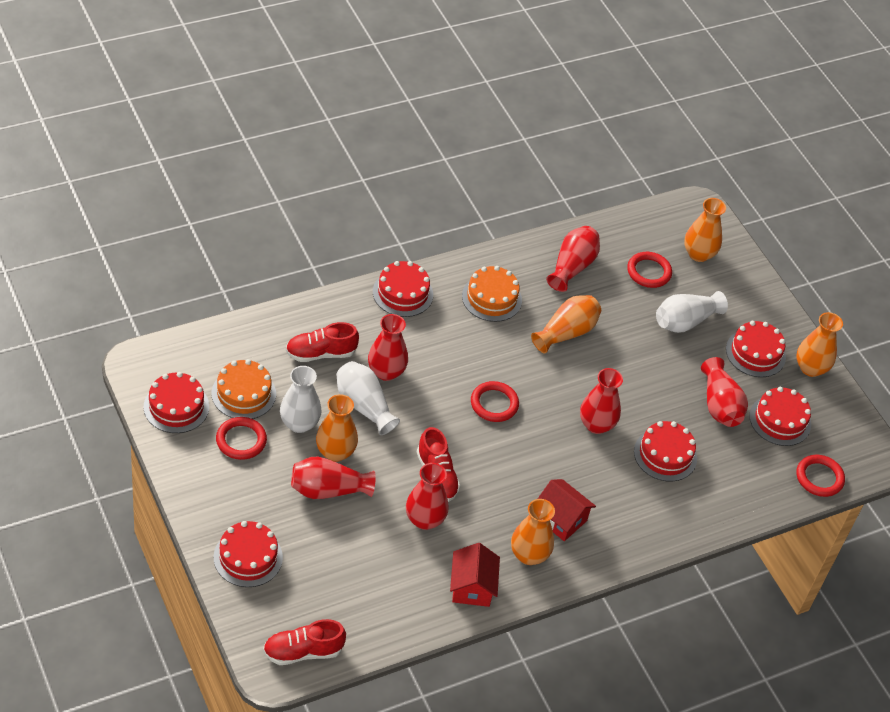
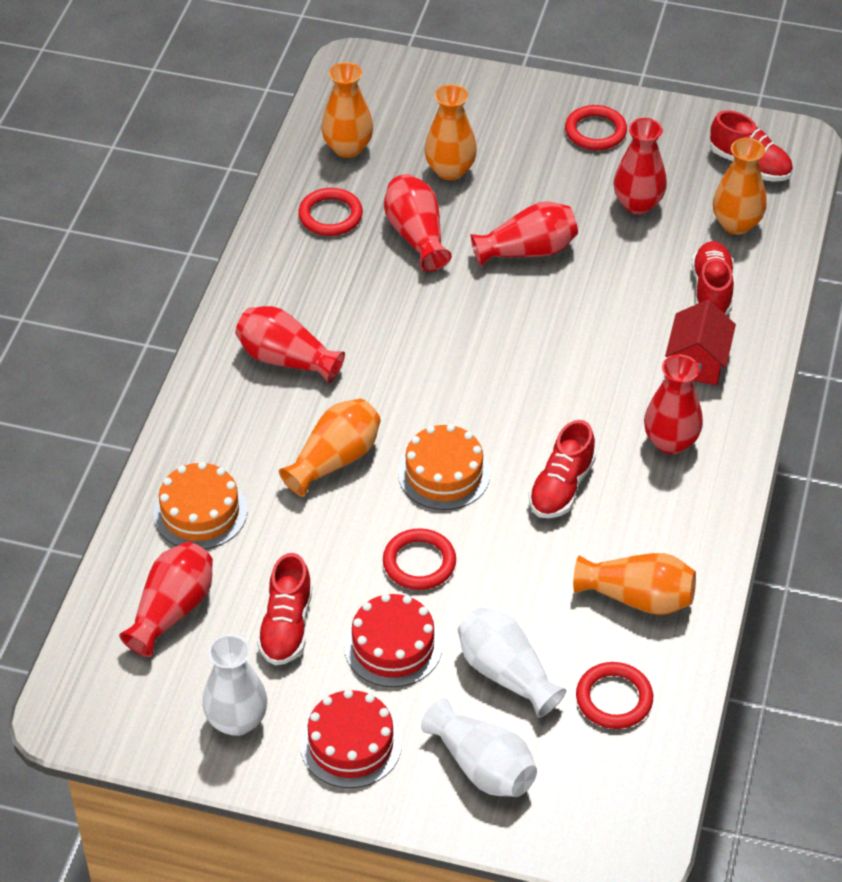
red cake: [144,372,209,433] [214,521,283,587] [373,261,433,317] [634,421,697,482] [726,321,786,377] [749,387,811,446] = 6 -> [300,689,402,788] [344,593,443,687] = 2
red house: [450,543,500,607] [538,479,596,541] = 2 -> [665,300,736,385] = 1
red shoe: [263,619,346,665] [286,322,359,362] [417,427,461,502] = 3 -> [257,553,312,665] [529,420,596,518] [692,241,734,315] [710,110,793,181] = 4

